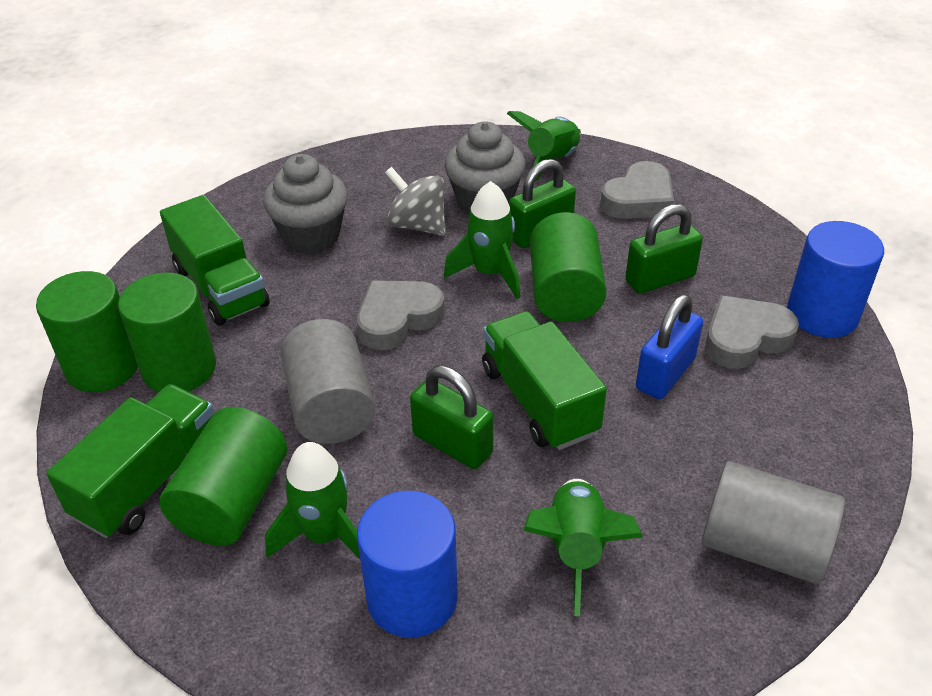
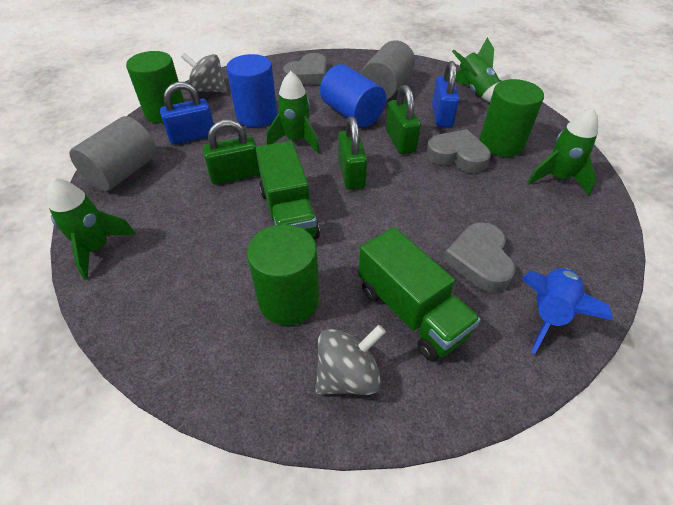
blue padlock: [636,294,703,399] = 1 -> [160,82,214,145] [432,61,459,127] = 2
blue rocket: none = 0 -> [521,268,613,354] = 1
green cylinder: [36,271,138,392] [118,272,216,392] [159,407,287,546] [530,212,607,322] = 4 -> [126,51,184,123] [247,224,319,325] [480,79,544,157] = 3
green truck: [46,384,214,538] [160,195,270,326] [482,311,607,450] = 3 -> [256,141,320,239] [358,227,481,361] = 2
grey cupcake: [263,154,348,253] [444,121,525,215] = 2 -> none = 0
grey spinning top: [385,167,446,236] = 1 -> [181,53,227,93] [315,325,386,395] = 2

